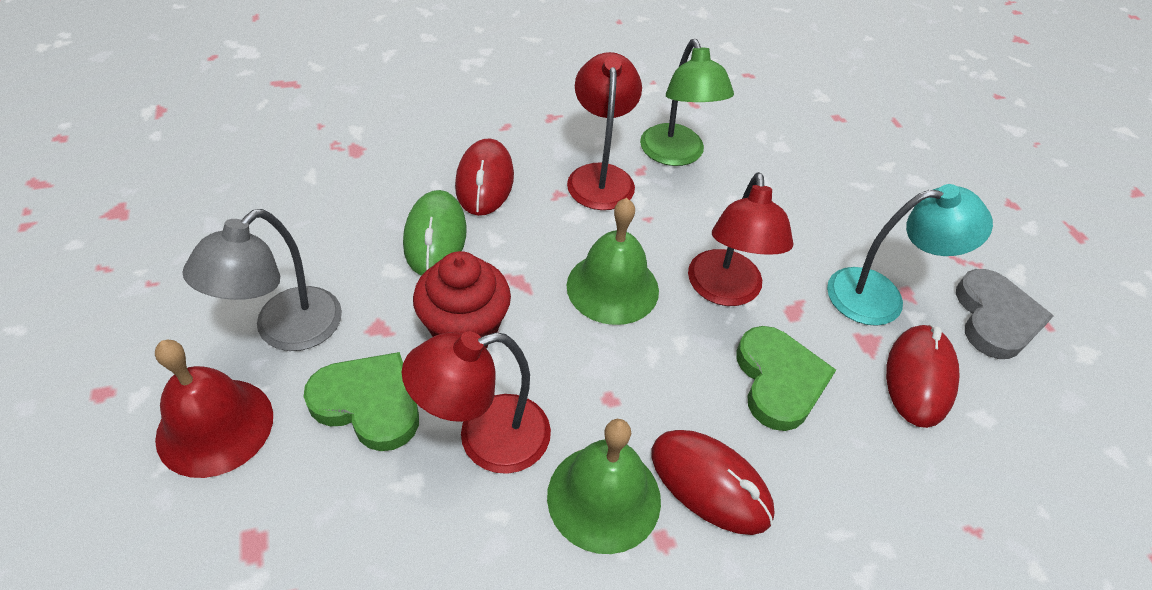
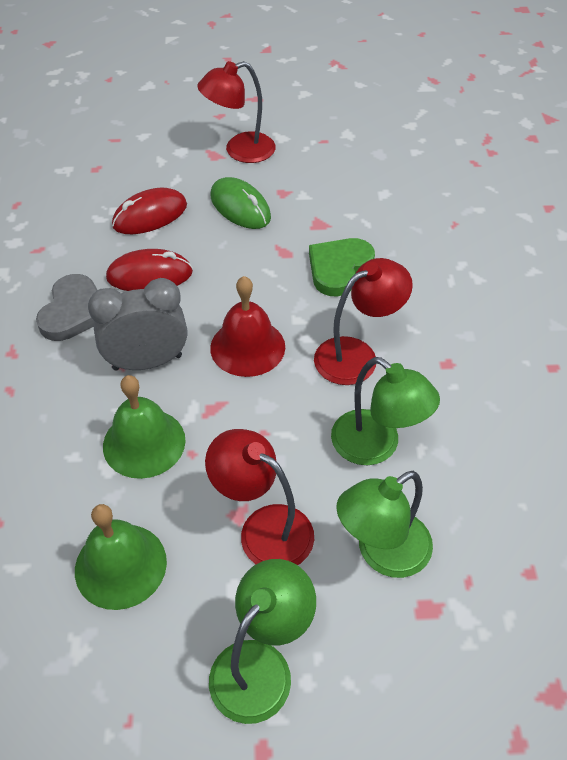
green heart: [303,352,419,451] [736,326,836,431] = 2 -> [309,238,375,296] = 1
green lamp: [640,39,734,166] = 1 -> [209,559,316,724] [331,357,440,465] [336,471,433,578] = 3
grey clock: none = 0 -> [88,278,187,371] = 1
grey lamp: [183,209,342,351] = 1 -> none = 0
red cupcake: [413,251,511,348] = 1 -> none = 0
red mouse: [455,139,514,216] [652,430,775,535] [886,325,960,428] = 3 -> [106,249,193,291] [112,188,187,234] = 2
turquoise lamp: [827,184,993,326] = 1 -> none = 0

